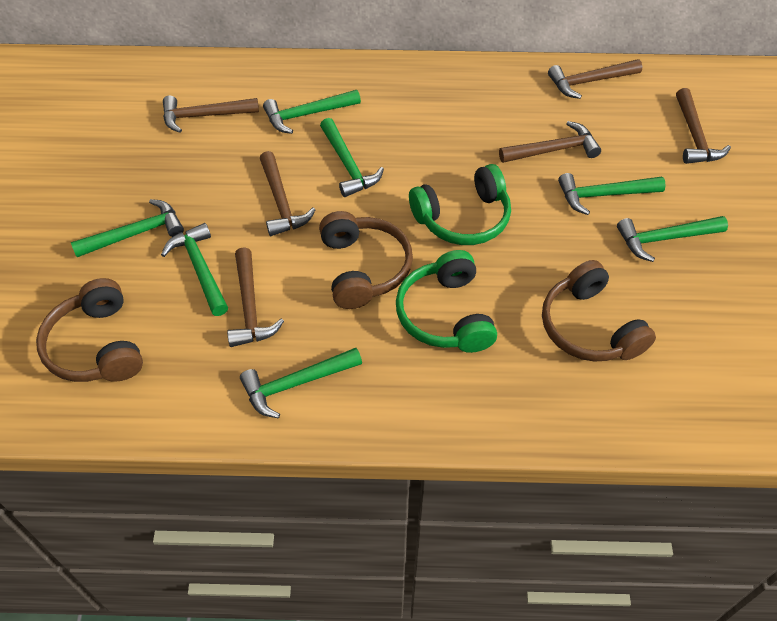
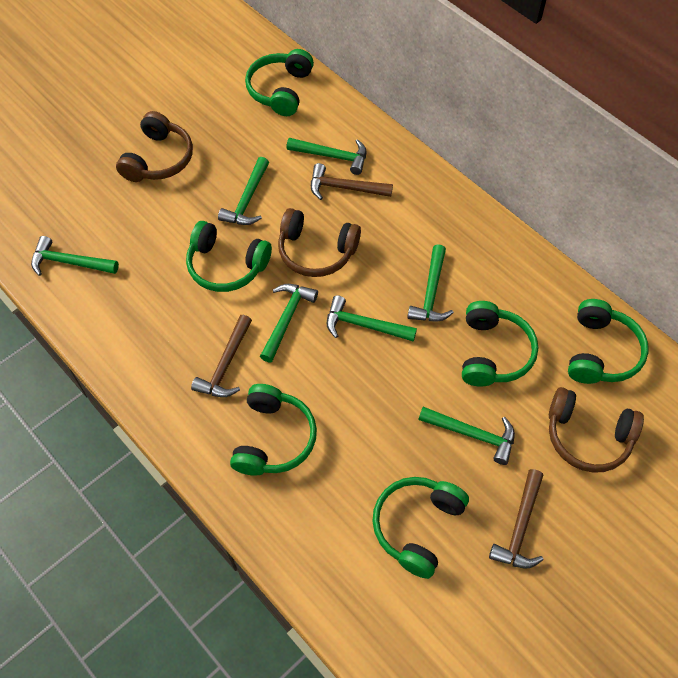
brown hammer: [163,95,259,133] [227,247,284,347] [260,151,316,236] [499,121,601,163] [548,59,643,99] [676,88,731,164] = 6 -> [191,315,252,397] [311,163,393,200] [489,469,543,568] = 3
green headphones: [396,250,497,353] [409,164,511,245] = 2 -> [186,221,272,292] [230,384,317,475] [245,49,314,116] [372,477,469,579] [462,301,538,387] [568,299,649,384] = 6

